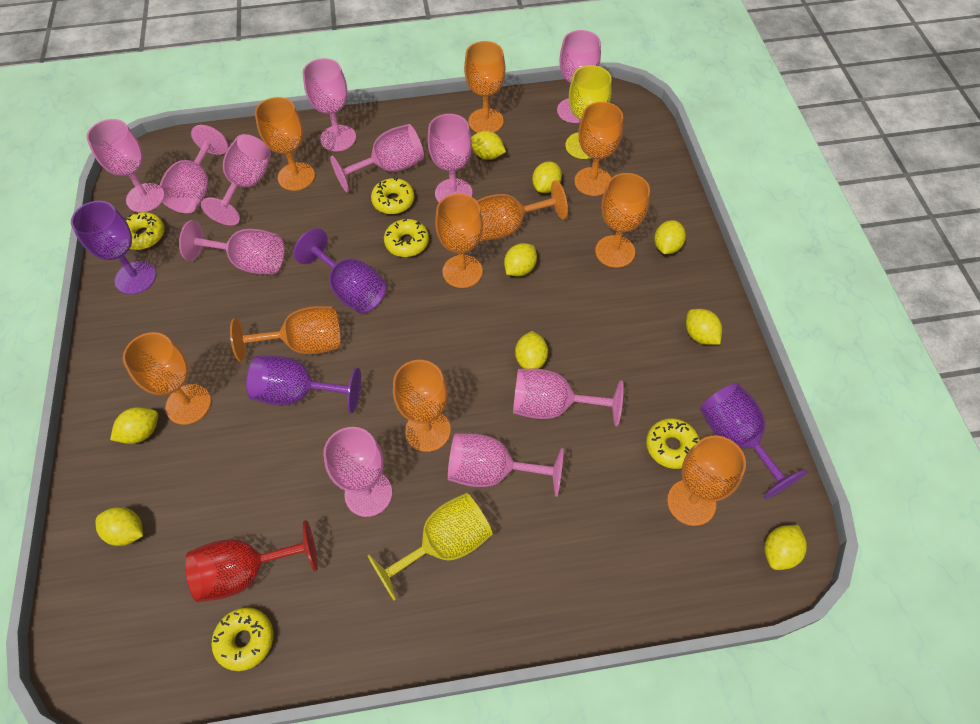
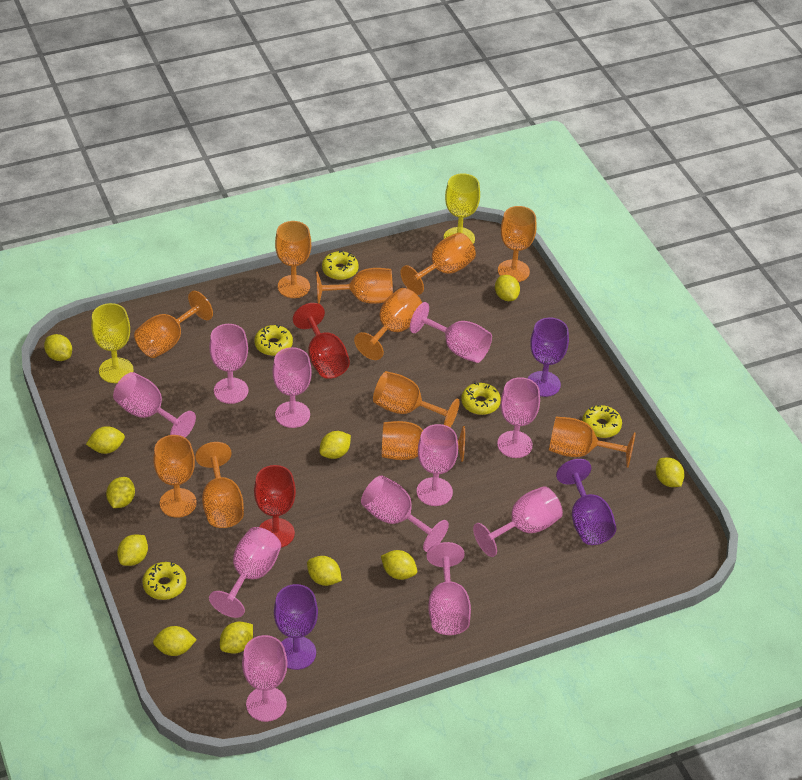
orange goblet: [123,332,211,425] [230,306,341,362] [255,97,315,191] [393,360,451,452] [435,194,483,288] [464,41,505,133] [477,180,568,241] [574,102,623,196] [595,173,650,268] [667,436,746,526] = 10 -> [134,291,213,358] [153,435,197,518] [195,442,244,528] [275,221,311,298] [316,268,393,304] [354,288,422,360] [373,371,460,428] [382,421,465,462] [401,232,476,295] [498,206,537,282] [549,417,636,468] = 11
purple goblet: [71,201,156,294] [246,355,361,413] [294,228,386,314] [700,383,807,499] = 4 -> [274,584,318,670] [528,318,569,397] [556,459,616,545] = 3
red goblet: [185,520,318,602] = 1 -> [254,465,296,548] [293,303,350,379] = 2
yellow lemon: [96,507,143,546] [110,407,158,444] [471,131,506,160] [504,243,537,277] [515,331,548,369] [532,162,562,193] [654,220,686,254] [686,309,722,345] [764,525,807,570] = 9 -> [44,334,72,361] [86,426,125,454] [106,477,135,508] [117,534,148,566] [153,626,197,656] [220,622,253,654] [307,556,342,586] [320,431,351,459] [381,550,417,580] [495,275,520,301] [656,458,685,487] = 11

